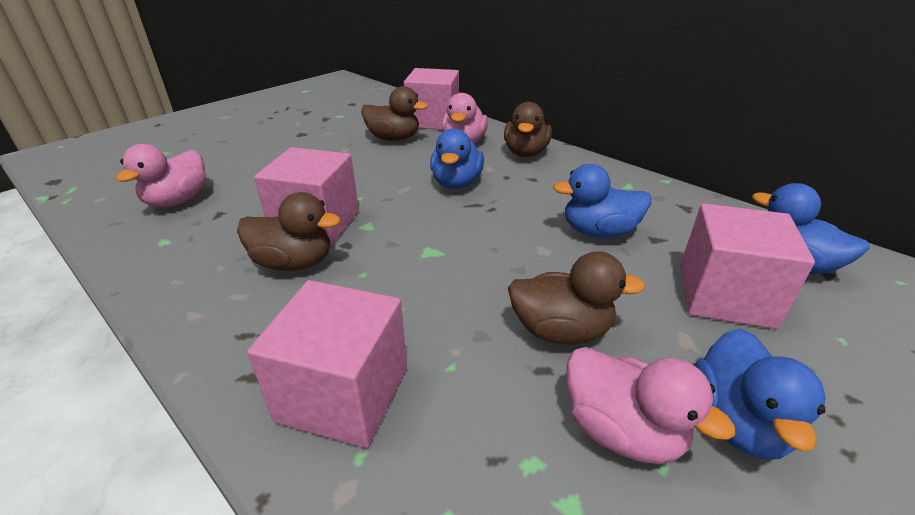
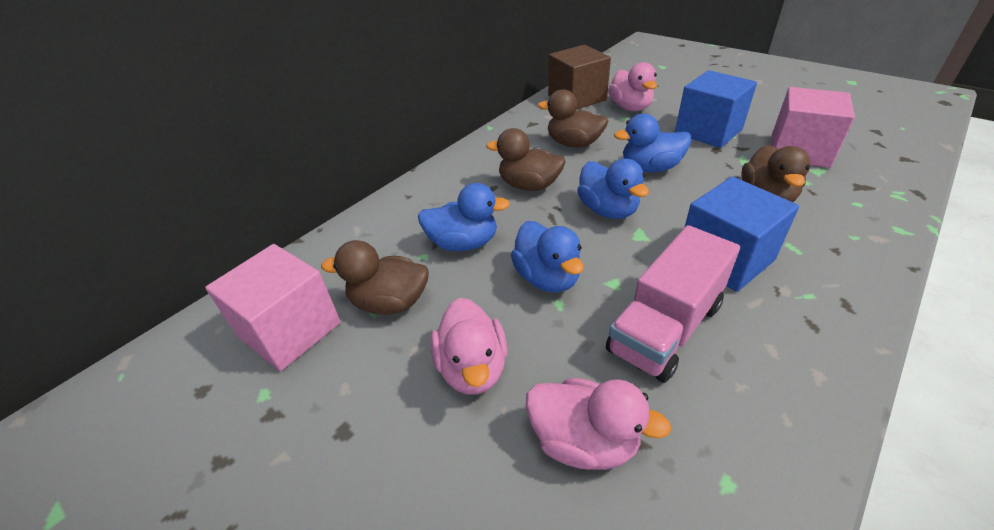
blue cube: none = 0 -> [675,70,757,148] [684,176,799,292] = 2
brown cube: none = 0 -> [548,45,611,110] = 1
pink cube: [247,280,407,448] [254,147,359,245] [404,68,459,130] [680,203,815,329] = 4 -> [205,244,341,371] [771,87,855,168] = 2
pink truck: none = 0 -> [606,225,740,383] = 1

